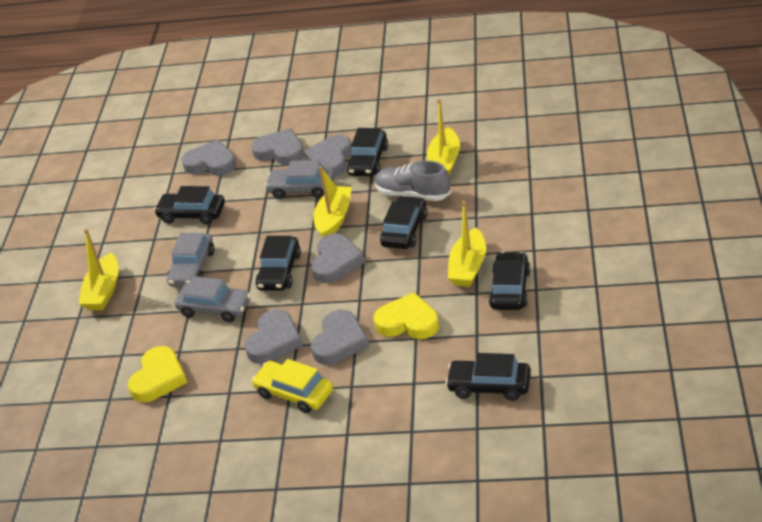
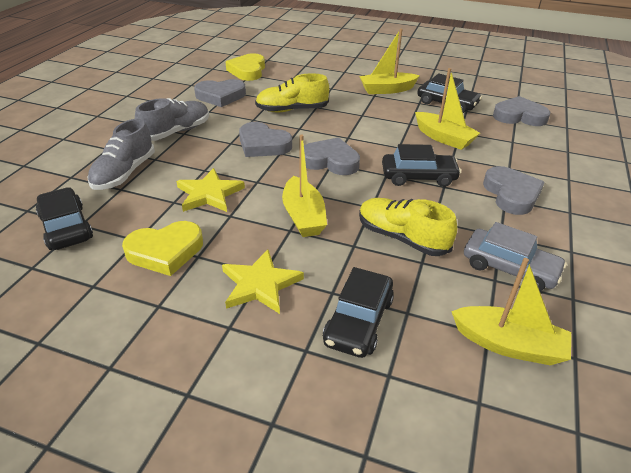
black car: [154,186,225,225] [255,236,301,291] [347,128,388,176] [380,196,428,249] [446,353,531,401] [489,252,530,310] = 6 -> [36,187,93,250] [323,267,394,358] [382,144,461,187] [417,73,482,113] = 4
grey car: [167,233,215,287] [175,276,251,323] [265,160,335,199] = 3 -> [464,222,567,291] = 1
grey heart: [181,140,236,176] [244,309,303,364] [251,128,304,165] [304,135,352,177] [311,310,369,365] [312,233,365,283] = 6 -> [194,79,246,107] [239,122,292,157] [299,137,360,175] [483,166,545,215] [493,96,550,126] = 5
grey shoe: [374,160,451,201] = 1 -> [88,119,155,190] [135,98,209,141] = 2
yellow car: [252,359,333,413] = 1 -> none = 0
yellow shoe: none = 0 -> [255,73,329,112] [359,198,457,256] = 2
yellow star: none = 0 -> [176,168,245,212] [222,249,304,314] = 2

